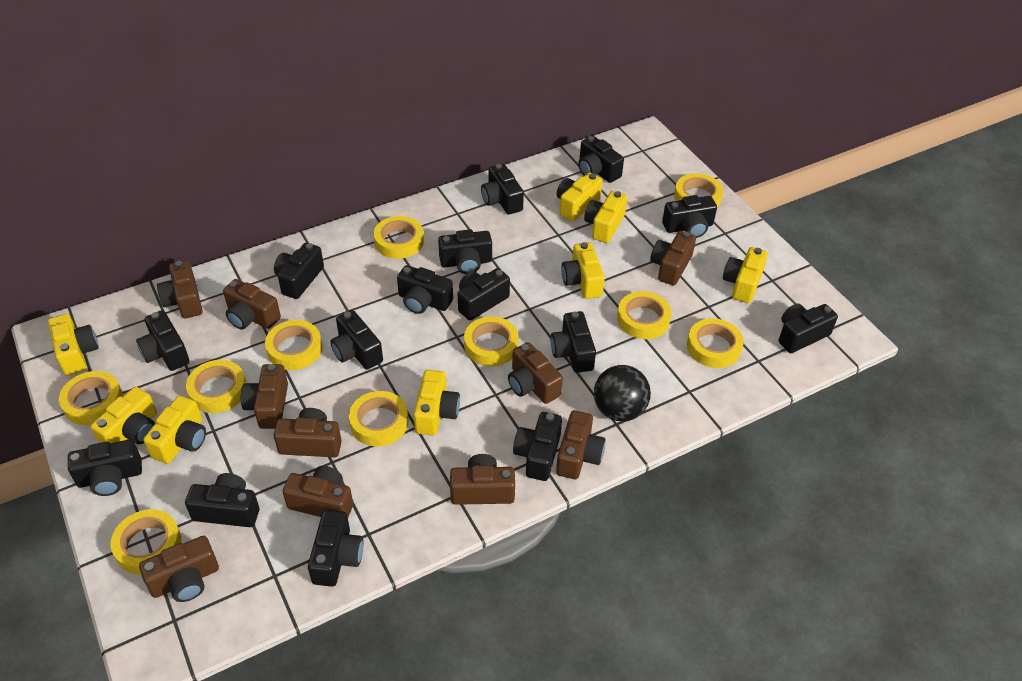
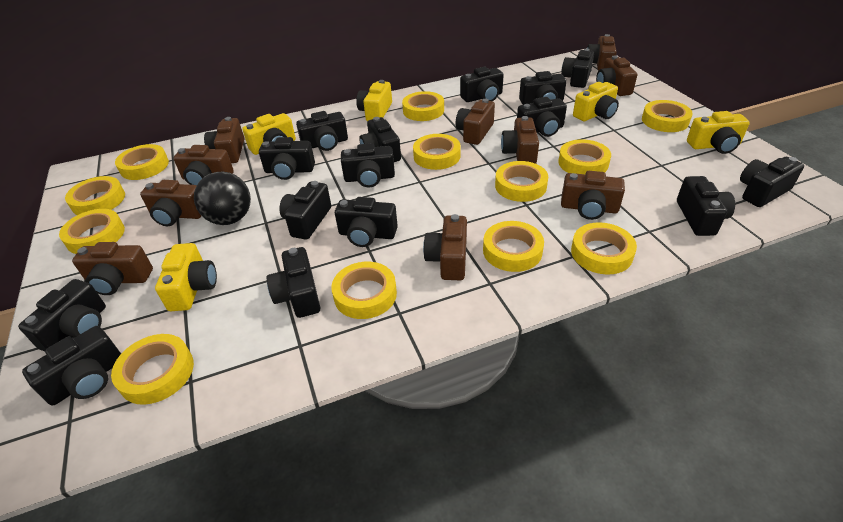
yellow camera: [48,314,99,376] [91,387,157,444] [143,396,206,464] [413,370,460,436] [557,172,603,222] [561,242,605,299] [584,191,628,243] [723,247,768,303] = 8 -> [155,243,217,311] [242,113,296,155] [356,80,392,121] [573,82,619,121] [687,111,750,154] = 5
yellow tape: [59,371,123,425] [111,509,181,575] [186,360,246,413] [265,320,322,370] [349,391,408,446] [374,216,424,259] [464,317,519,366] [617,291,672,339] [674,173,723,208] [687,318,744,368] = 10 -> [59,209,125,254] [65,176,125,215] [111,334,194,405] [115,144,169,180] [331,262,397,319] [402,91,444,121] [413,134,461,170] [483,221,544,272] [495,161,548,202] [558,139,611,174] [571,222,637,274] [642,100,693,132] = 12

